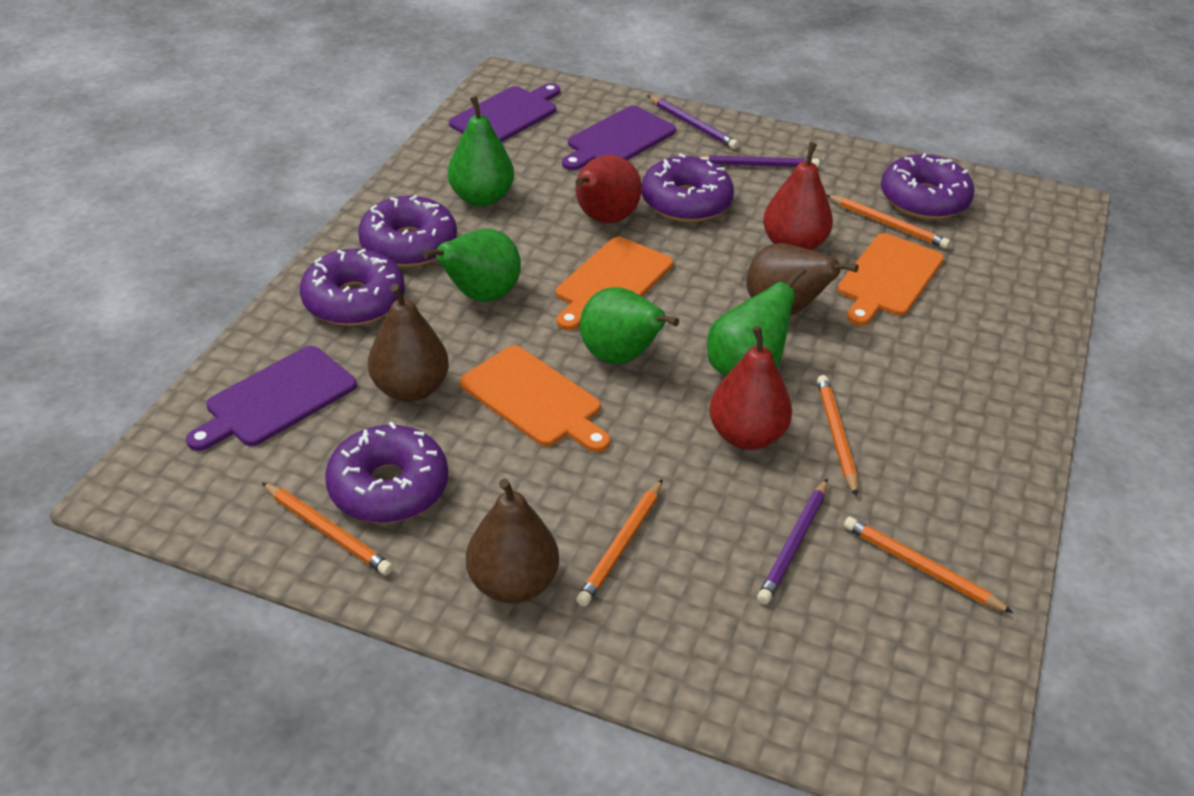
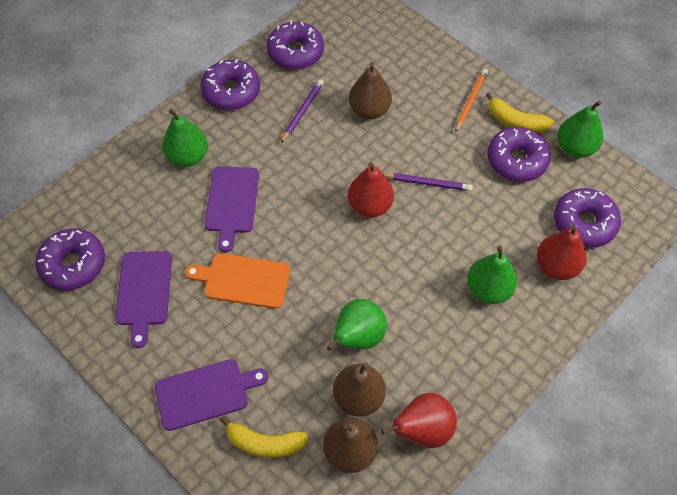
orange cutting board: [460,346,610,452] [556,237,673,330] [838,233,944,326] = 3 -> [185,253,290,309] = 1
orange pencil: [262,482,393,575] [576,479,663,606] [817,375,858,497] [826,195,950,249] [844,517,1013,613] = 5 -> [455,69,488,132] = 1
purple pencil: [648,96,739,149] [699,155,820,168] [757,479,827,604] = 3 -> [281,79,324,143] [384,173,473,191] = 2
yellow banana: none = 0 -> [220,415,308,458] [486,92,554,132] = 2

